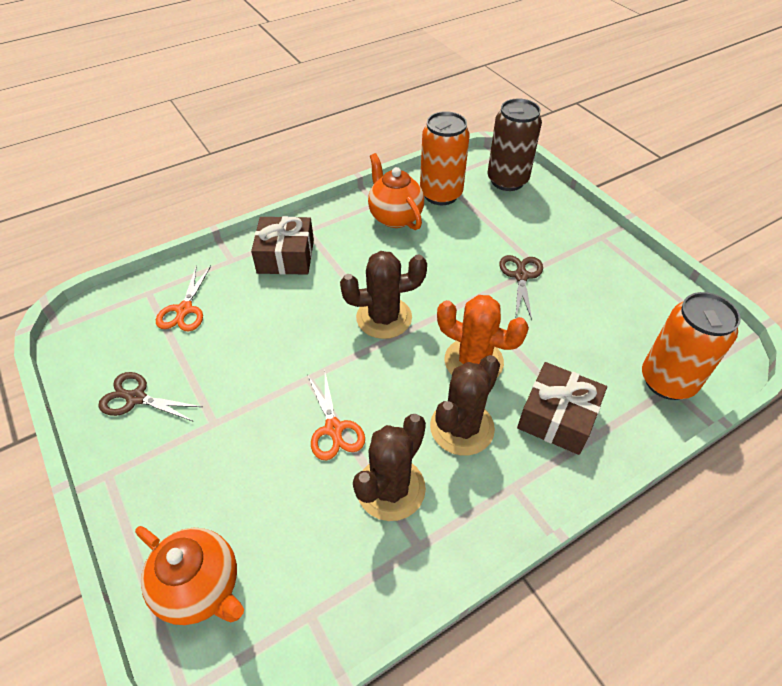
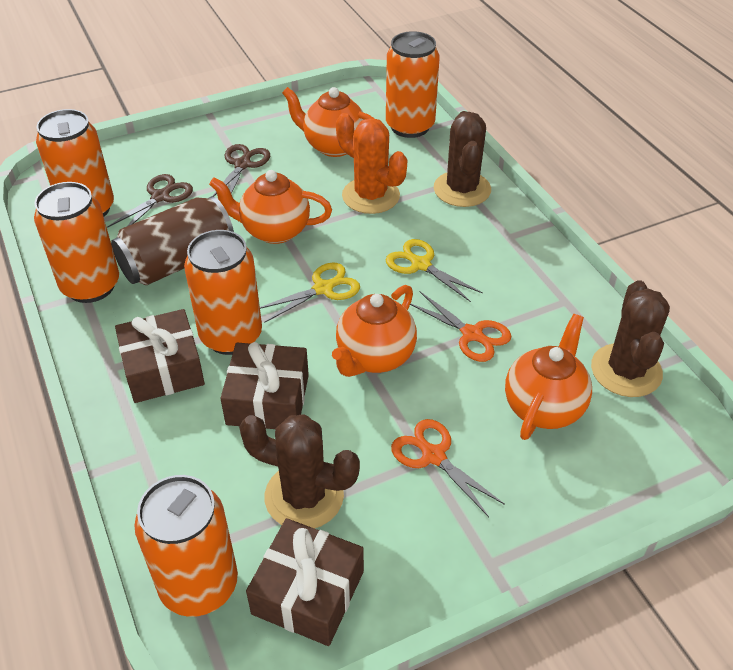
brown gift: [251,216,314,275] [517,362,607,455] = 2 -> [115,309,205,403] [220,342,309,429] [246,518,364,646] = 3
orange can: [420,111,470,205] [642,292,741,400] = 2 -> [34,182,119,303] [36,109,114,217] [134,475,238,617] [184,230,262,355] [386,31,440,138] = 5
orange teapot: [135,526,244,625] [368,153,424,230] = 2 -> [209,170,332,244] [282,87,375,157] [332,285,417,377] [505,314,592,440] = 4
yellow scissors: none = 0 -> [260,262,360,323] [386,239,483,302] = 2

